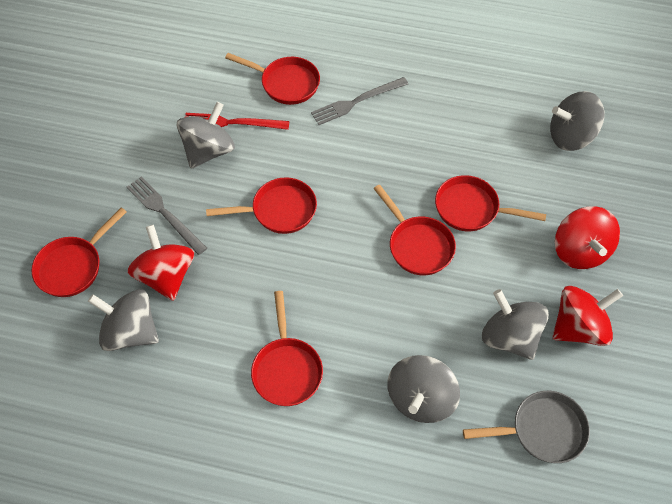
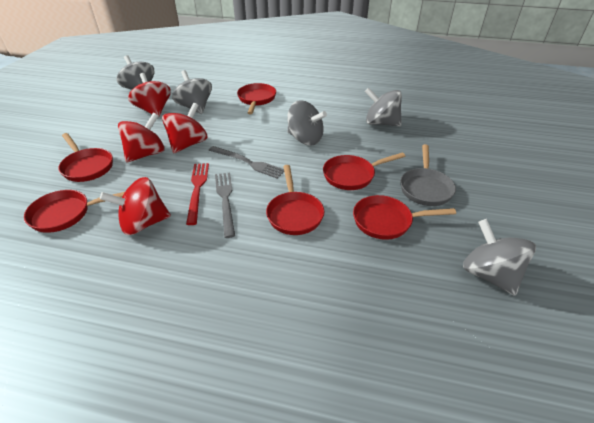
red spinning top: [127,225,194,301] [552,286,623,346] [555,206,620,269] = 3 -> [100,177,171,235] [118,112,165,163] [128,73,171,118] [162,103,208,153] = 4

